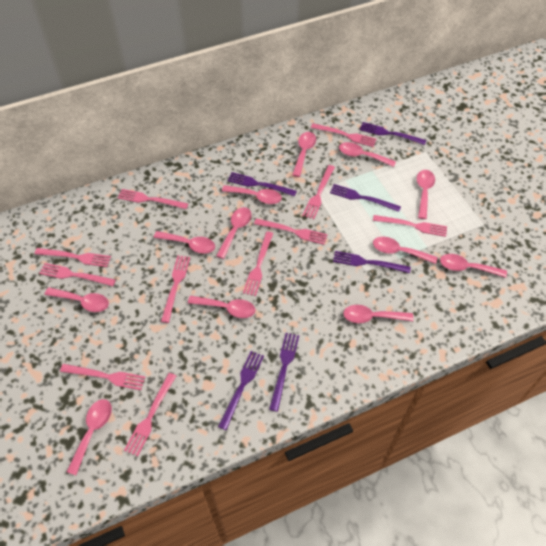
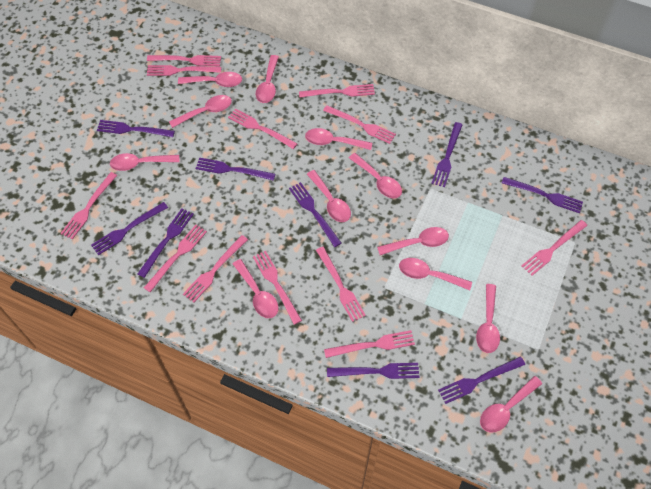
pink fork: [35,248,111,267] [39,263,116,286] [60,364,145,390] [118,189,188,209] [124,373,176,456] [161,255,190,323] [243,232,273,296] [254,218,328,245] [302,165,335,219] [311,123,377,147] [373,215,447,237] = 11 -> [61,172,117,240] [144,225,207,292] [147,55,221,66] [147,65,221,76] [183,235,248,303] [228,109,298,149] [253,251,302,325] [299,84,375,98] [316,247,366,322] [323,105,396,144] [324,330,415,358] [522,220,587,276] = 12
purple fork: [218,351,264,430] [227,172,297,196] [269,333,299,412] [330,184,401,212] [333,251,411,273] [360,122,426,145] = 6 -> [91,202,168,255] [97,120,175,137] [138,208,194,278] [195,158,275,181] [289,182,341,247] [327,363,420,379] [431,122,463,187] [438,356,525,404] [502,177,583,213] = 9

